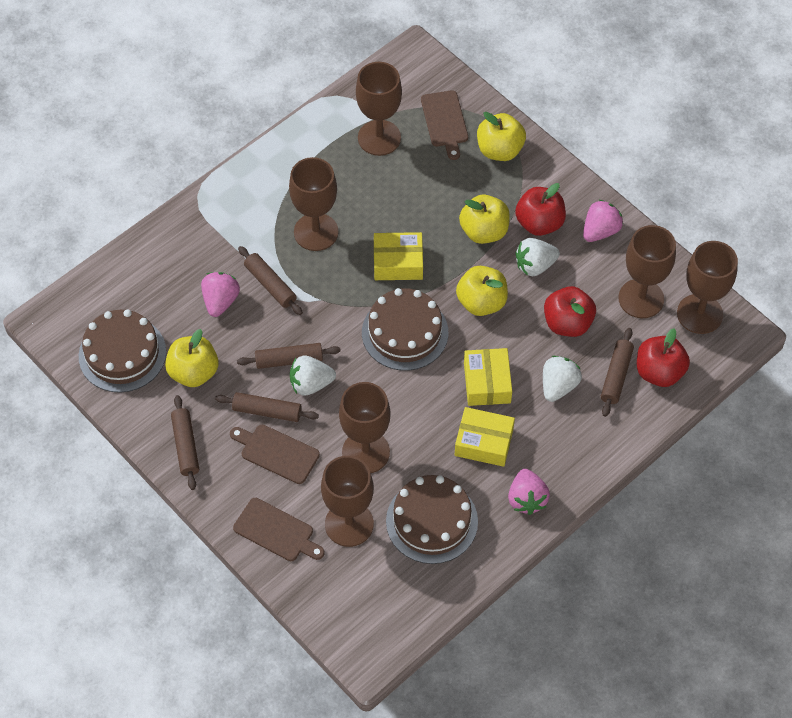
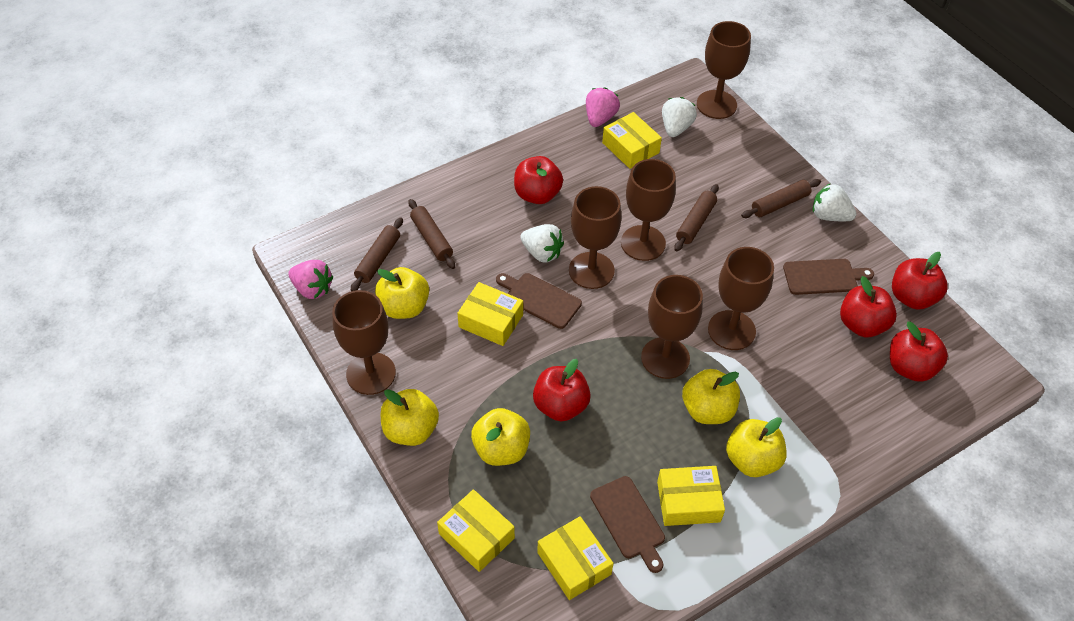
brown cake: [79,309,166,393] [362,288,448,370] [386,475,478,564] = 3 -> none = 0
brown rolling pin: [171,395,199,490] [215,392,319,422] [237,343,341,369] [238,246,303,315] [601,328,634,417] = 5 -> [351,217,403,291] [408,199,455,269] [674,184,719,251] [741,179,821,218] = 4
pink strawberry: [201,272,240,317] [508,469,550,515] [583,200,623,242] = 3 -> [288,260,333,299] [586,87,620,127] = 2
red apple: [515,183,566,236] [544,286,596,337] [637,328,690,387] = 3 -> [514,156,563,204] [533,359,591,422] [840,276,897,337] [890,322,948,382] [892,252,948,310] = 5
yellow apple: [165,329,219,387] [456,266,508,316] [459,195,510,244] [477,112,526,161] = 4 -> [375,267,429,319] [380,389,439,446] [471,408,530,466] [682,369,740,424] [726,417,787,477] = 5
yellow box: [374,232,423,280] [455,407,515,467] [464,348,512,406] = 3 -> [437,489,515,572] [457,282,523,346] [537,516,614,600] [602,112,662,169] [657,466,725,526] = 5

